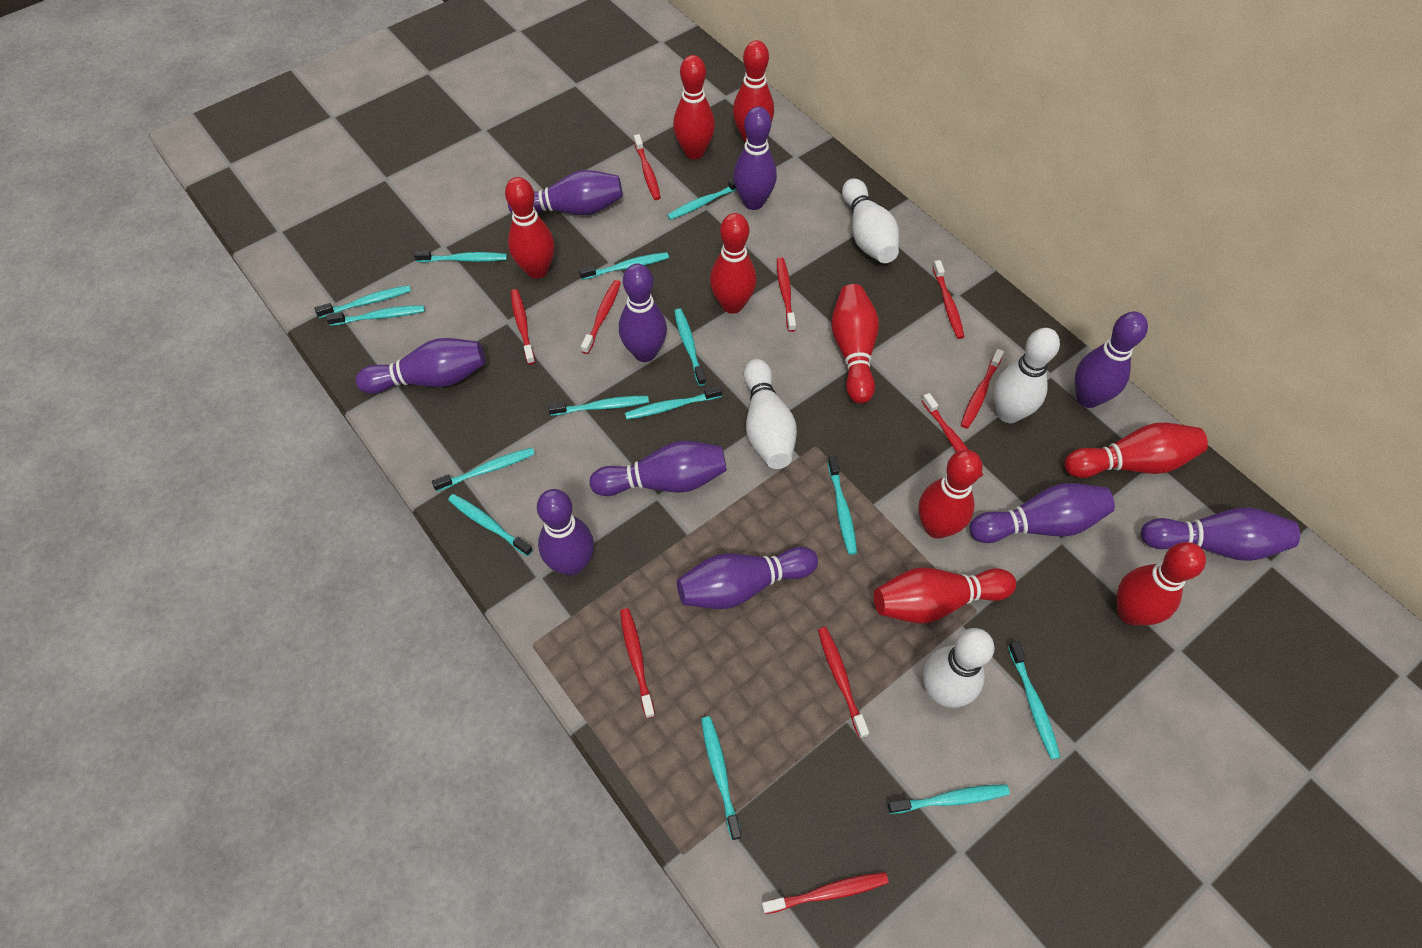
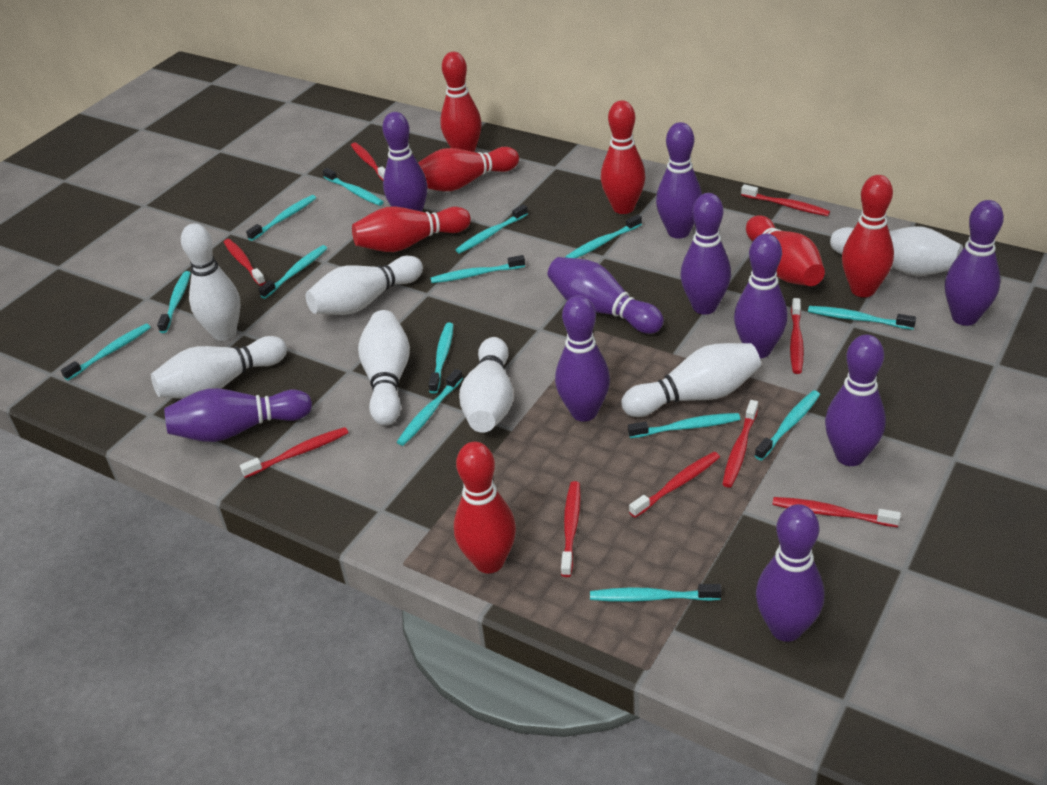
red bowling pin: [505,177,555,279] [673,55,715,159] [710,213,757,314] [733,40,774,142] [831,284,879,404] [874,568,1016,623] [918,450,983,539] [1064,423,1208,478] [1117,542,1206,625] = 9 -> [352,206,471,252] [418,147,519,191] [440,52,482,152] [454,442,516,574] [601,100,646,214] [746,215,825,286] [842,175,894,297] = 7
red toothbrush: [511,289,535,364] [581,280,621,354] [620,608,655,718] [634,134,661,200] [762,872,889,914] [777,257,796,332] [818,627,869,738] [922,393,983,478] [933,260,964,339] [961,349,1004,429] = 10 -> [224,239,266,286] [240,427,348,478] [351,142,385,180] [561,481,581,577] [629,452,720,518] [722,400,758,488] [741,184,830,216] [772,497,901,527] [790,298,804,374] = 9
white bowling pin: [744,359,797,469] [842,178,899,263] [923,628,994,708] [994,328,1060,423] = 4 -> [151,336,287,399] [181,223,241,341] [306,256,423,315] [358,310,410,426] [459,337,513,433] [621,343,761,417] [830,226,963,276] = 7

